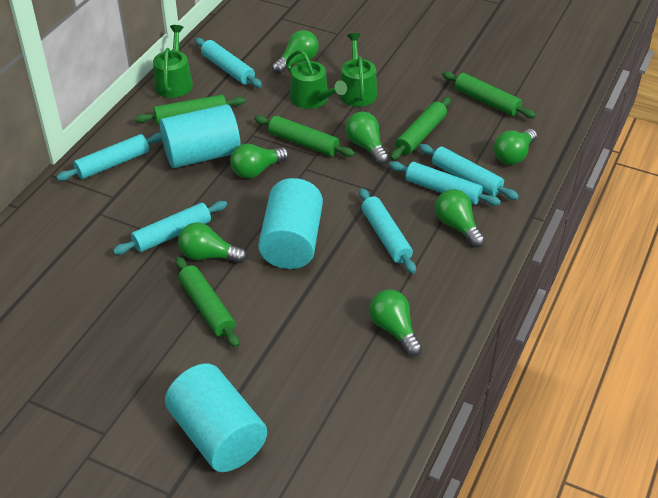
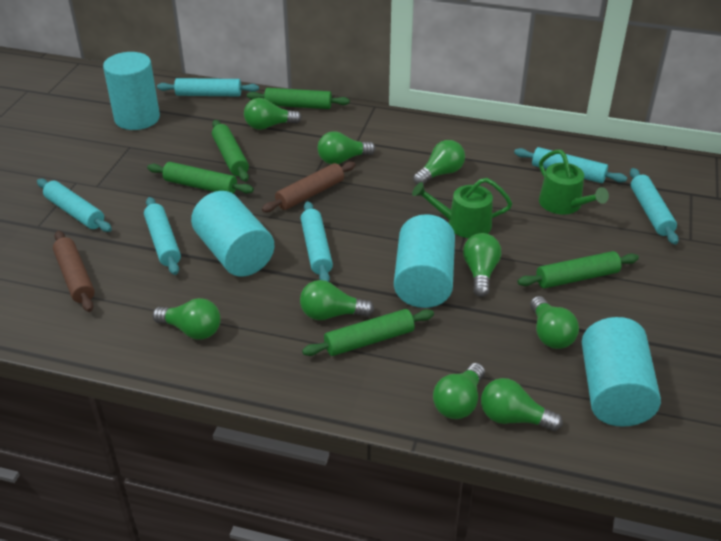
brown rolling pin: none = 0 -> [53,231,95,312] [262,161,356,212] = 2
green light bulb: [178,223,247,263] [230,144,289,179] [272,30,319,74] [345,112,389,164] [369,290,422,356] [435,189,485,247] [494,129,537,165] = 7 -> [152,298,221,340] [244,98,302,130] [300,280,374,320] [318,131,376,164] [413,140,465,185] [433,363,485,419] [463,233,501,297] [481,378,563,431] [530,296,579,349] = 9
green watering can: [153,25,193,98] [286,50,347,109] [339,33,377,107] = 3 -> [412,178,512,238] [539,150,609,215] = 2
turquoise cylinder: [160,104,241,168] [165,364,267,472] [258,178,323,269] = 3 -> [103,52,160,130] [191,191,274,277] [394,214,455,308] [582,317,661,427] = 4

